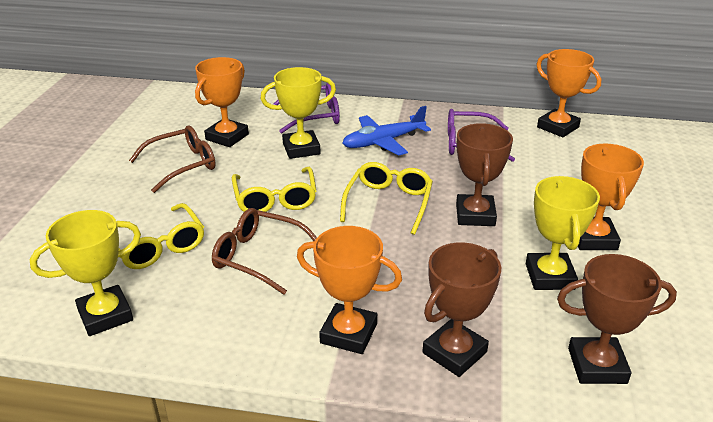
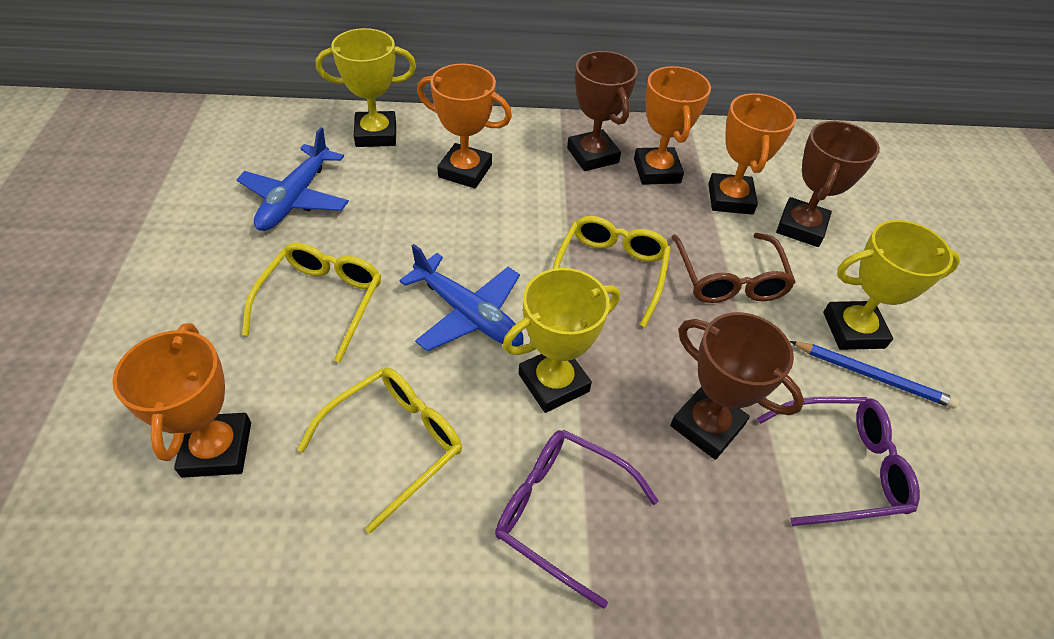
blue pencil: none = 0 -> [790,341,959,409] = 1
blue plane: [342,106,431,156] = 1 -> [236,127,349,231] [399,244,524,351] = 2
brown glasses: [129,126,216,193] [212,208,317,295] = 2 -> [671,233,796,303] = 1

